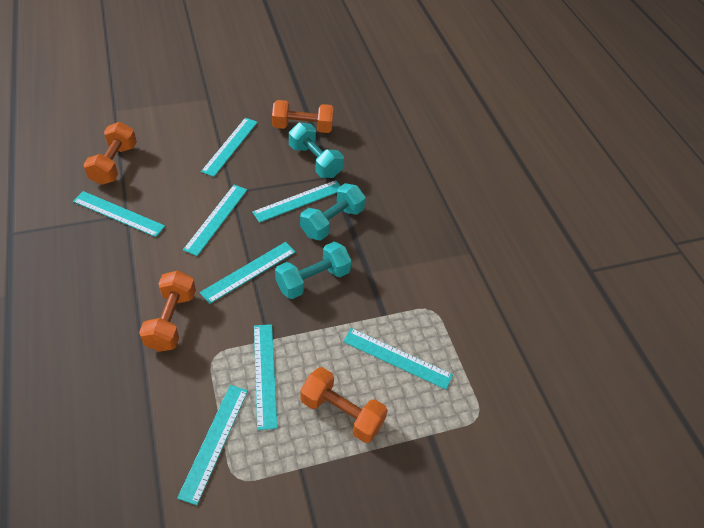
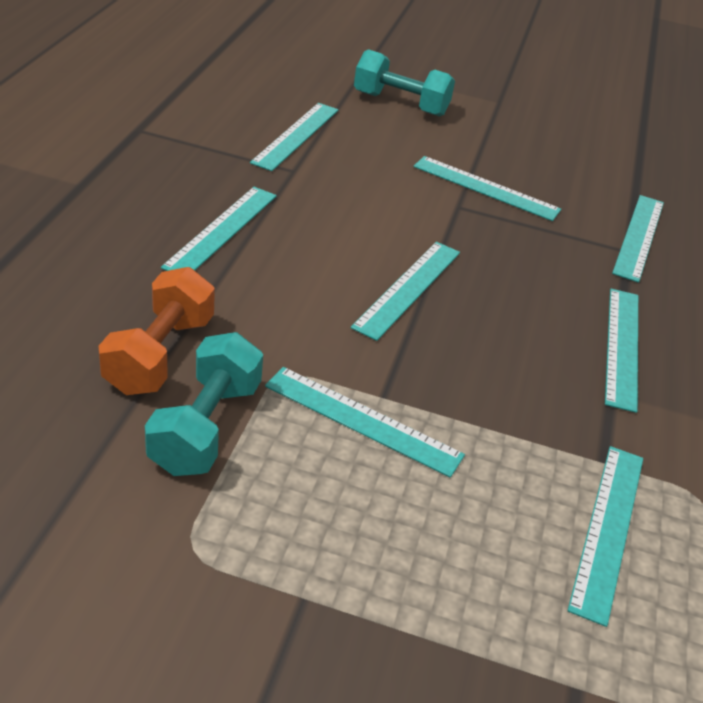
orange dumbbell: [83,122,137,185] [139,271,196,352] [272,100,334,133] [300,367,388,443] = 4 -> [98,267,215,395] = 1
turquoise dumbbell: [275,242,352,299] [289,122,344,178] [300,183,366,241] = 3 -> [145,332,263,476] [354,49,455,117] = 2

